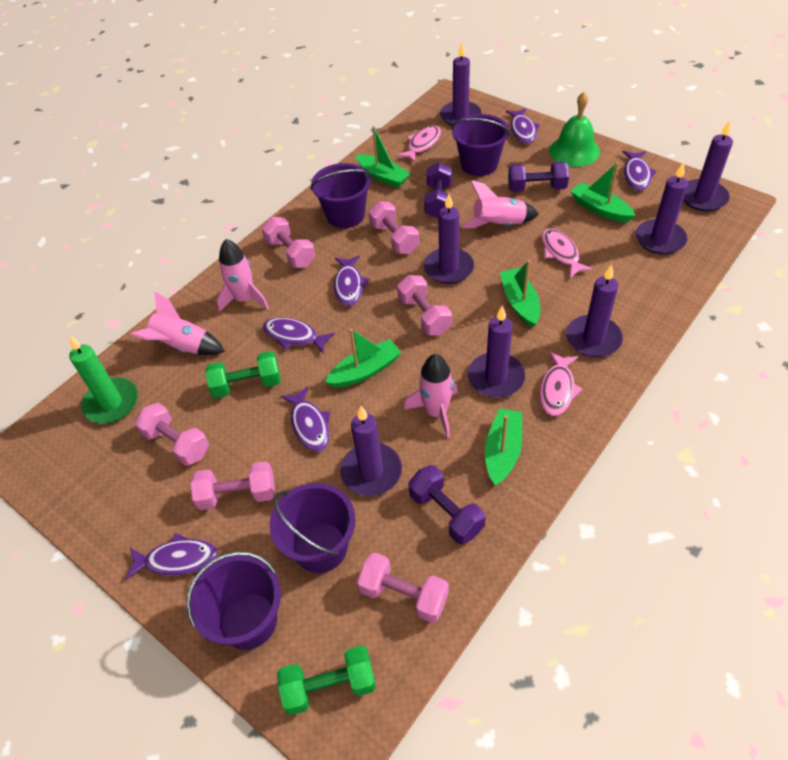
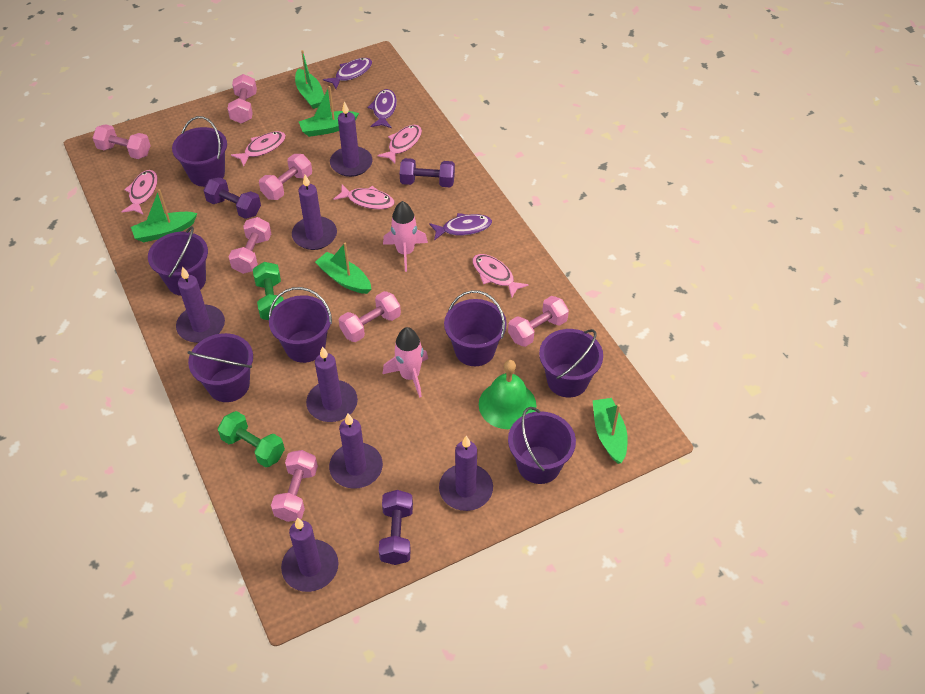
green candle: [69,335,138,423] = 1 -> none = 0
pink dumbbell: [135,403,209,466] [190,461,275,510] [262,217,315,268] [357,553,449,623] [368,201,419,254] [397,275,452,335] = 6 -> [93,124,151,159] [227,74,257,124] [229,217,271,274] [259,154,312,200] [271,450,318,522] [339,291,401,342] [508,296,569,347] = 7
pink fish: [397,126,441,162] [540,351,583,416] [541,229,593,278] = 3 -> [121,170,158,215] [231,131,286,167] [334,184,395,209] [377,125,422,164] [472,254,528,297] = 5
pink rocket: [130,291,225,355] [217,239,269,312] [404,354,458,438] [461,180,539,228] = 4 -> [383,201,428,272] [383,327,428,398] = 2
purple bucket: [186,551,281,650] [269,483,356,573] [310,163,371,228] [452,114,510,176] = 4 -> [148,226,208,296] [172,116,227,187] [187,333,253,402] [269,287,332,363] [444,290,507,366] [508,407,576,484] [539,329,603,398] = 7
purple fish: [125,533,218,579] [263,317,335,353] [281,386,330,452] [334,255,369,306] [506,108,540,144] [623,151,657,191] = 6 -> [323,58,372,89] [368,89,397,128] [429,213,492,241] = 3

